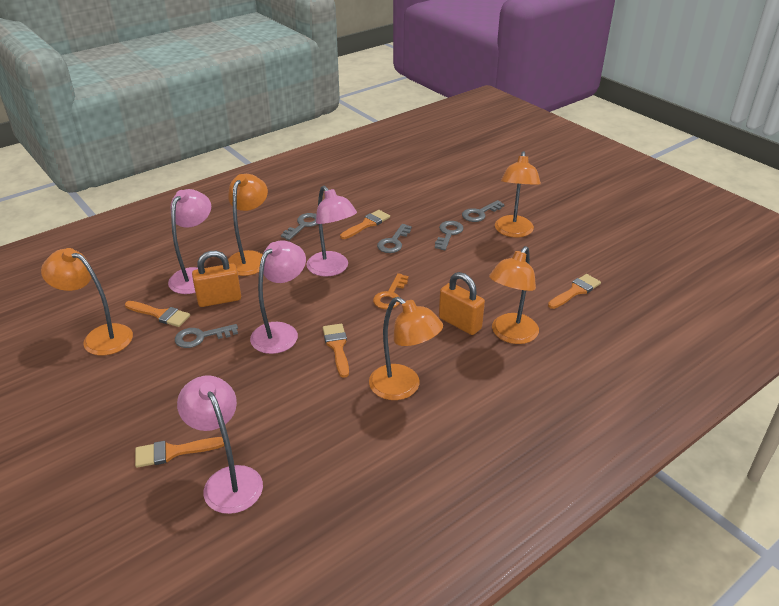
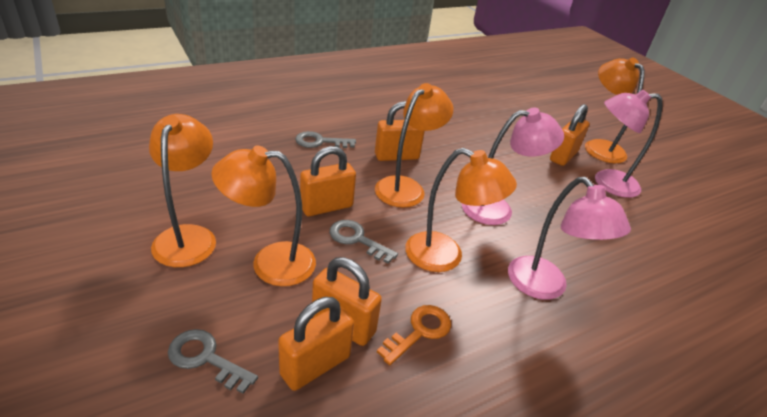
grey key: [175,324,238,348] [281,213,318,240] [377,224,412,253] [435,221,464,250] [462,200,505,222] = 5 -> [168,329,258,394] [295,131,356,148] [329,220,398,264] = 3
orange brush: [125,301,190,327] [135,437,224,468] [323,324,349,378] [340,210,390,239] [548,274,601,309] = 5 -> none = 0
orange padlock: [192,251,241,307] [439,272,485,335] = 2 -> [278,297,354,391] [300,146,356,216] [312,257,382,346] [375,101,425,161] [550,104,589,166] = 5
pink lamp: [168,189,211,294] [177,375,263,514] [250,240,306,354] [306,186,357,277] = 4 -> [462,108,564,225] [508,177,631,300] [595,89,662,198] = 3

